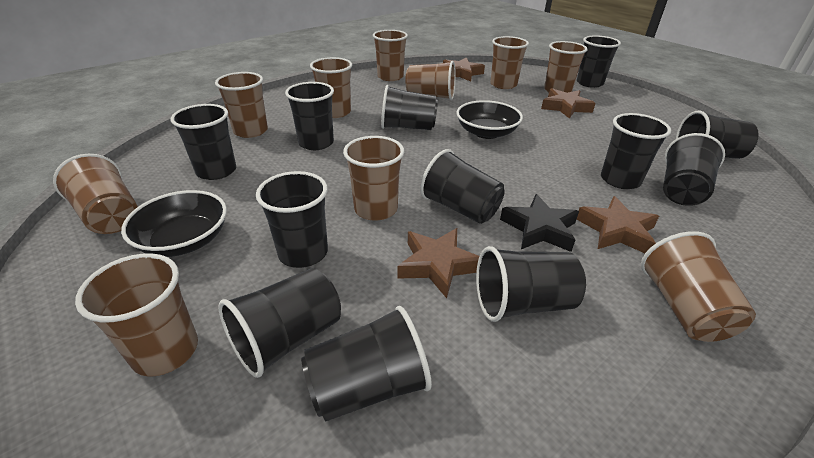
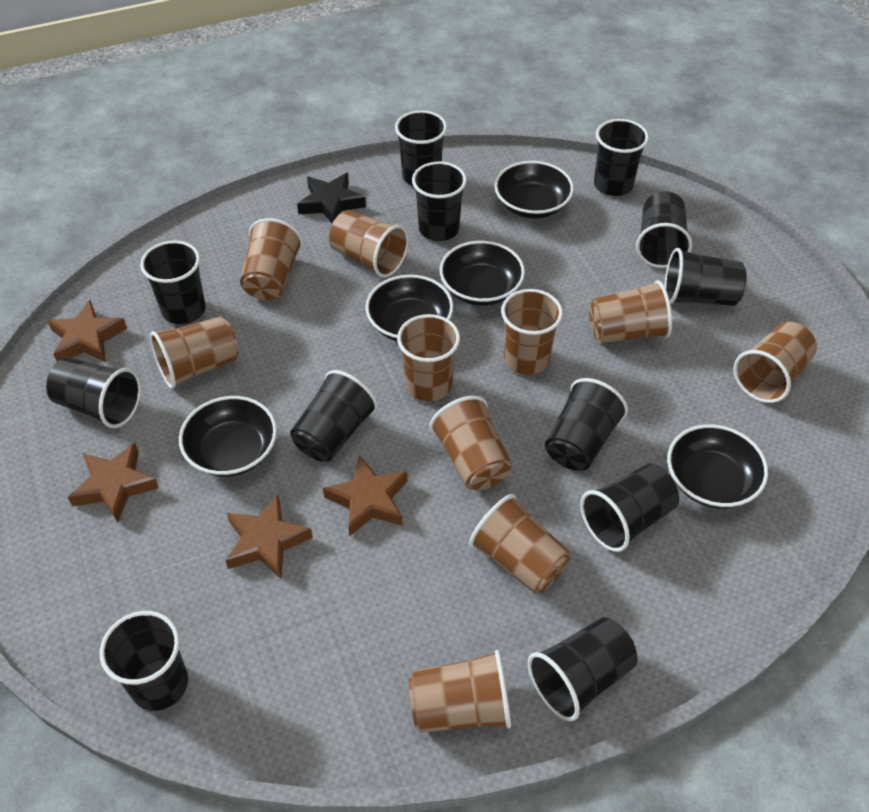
black bowl: [121,190,227,257] [456,100,523,139] = 2 -> [179,396,277,477] [365,275,454,341] [440,241,525,306] [494,161,574,219] [667,424,768,509] = 5

